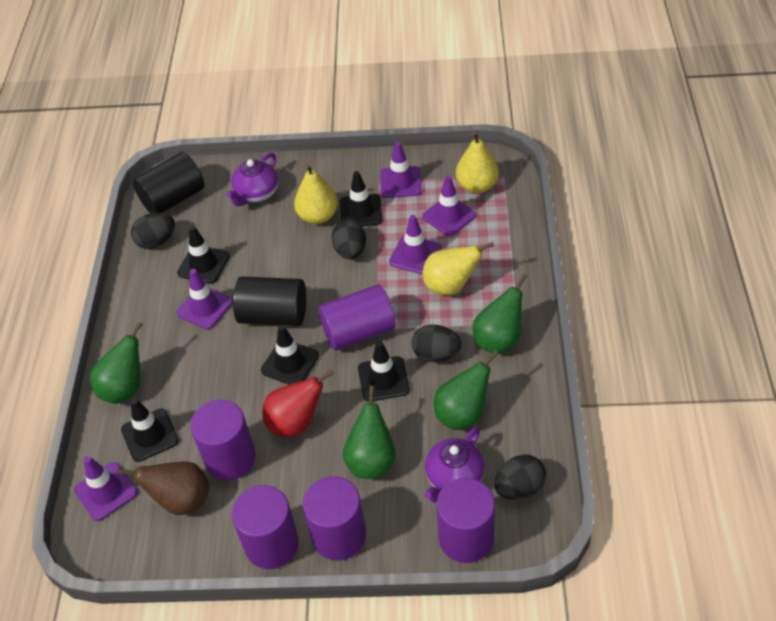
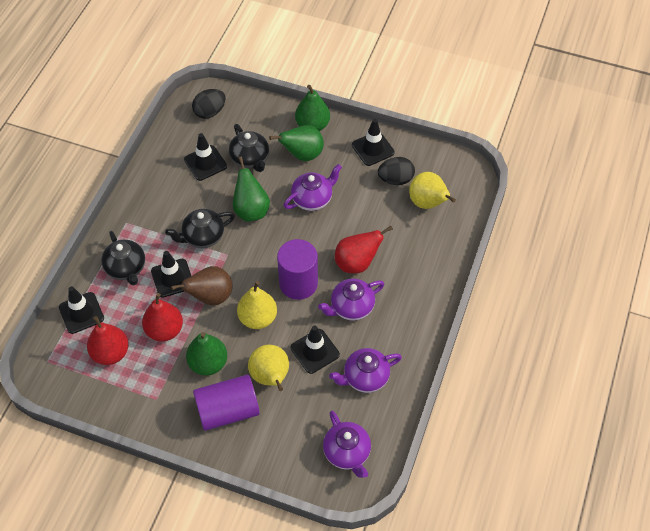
black cylinder: [133,152,205,213] [233,276,306,326] = 2 -> none = 0
black egg: [131,213,175,249] [332,219,366,259] [412,324,462,362] [494,454,546,500] = 4 -> [192,89,226,119] [378,157,415,185] = 2
black teapot: none = 0 -> [102,231,145,285] [165,209,235,248] [229,124,269,172] = 3
purple cylinder: [190,400,256,481] [232,485,299,569] [303,476,366,561] [318,284,396,350] [437,478,495,563] = 5 -> [193,375,260,431] [277,239,318,300] = 2
purple teapot: [226,152,278,206] [425,427,485,503] = 2 -> [284,164,342,211] [318,279,384,321] [323,411,371,478] [329,348,402,393] = 4
purple traffic cone: [74,456,137,521] [176,269,233,330] [380,142,422,198] [389,215,441,275] [422,176,476,236] = 5 -> none = 0
red pear: [263,370,334,437] = 1 -> [87,316,129,365] [142,293,183,342] [335,226,393,274] = 3

